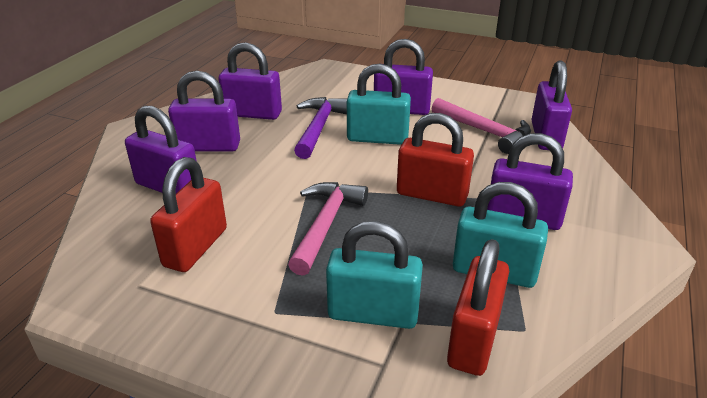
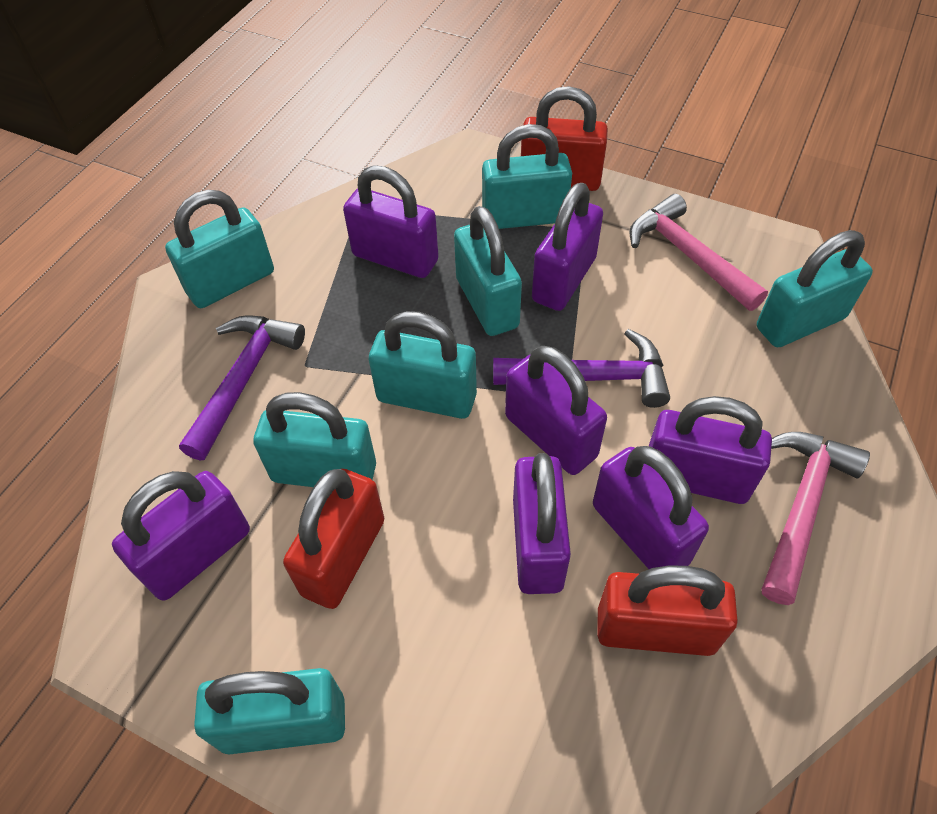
purple hammer: [294,97,347,159] = 1 -> [179,315,305,461] [493,329,670,408] = 2
purple padlock: [125,106,196,193] [168,71,240,151] [218,42,282,120] [374,39,433,115] [487,133,573,230] [531,60,572,150] = 6 -> [112,471,250,601] [343,165,439,278] [505,346,607,475] [513,453,571,594] [532,183,603,311] [593,446,709,569] [649,396,772,504] = 7
turquoise padlock: [326,221,423,329] [347,64,411,145] [453,182,548,288] = 3 -> [165,190,274,308] [194,668,345,754] [254,392,376,487] [369,311,477,419] [454,206,522,336] [482,124,572,229] [757,230,873,347] = 7

